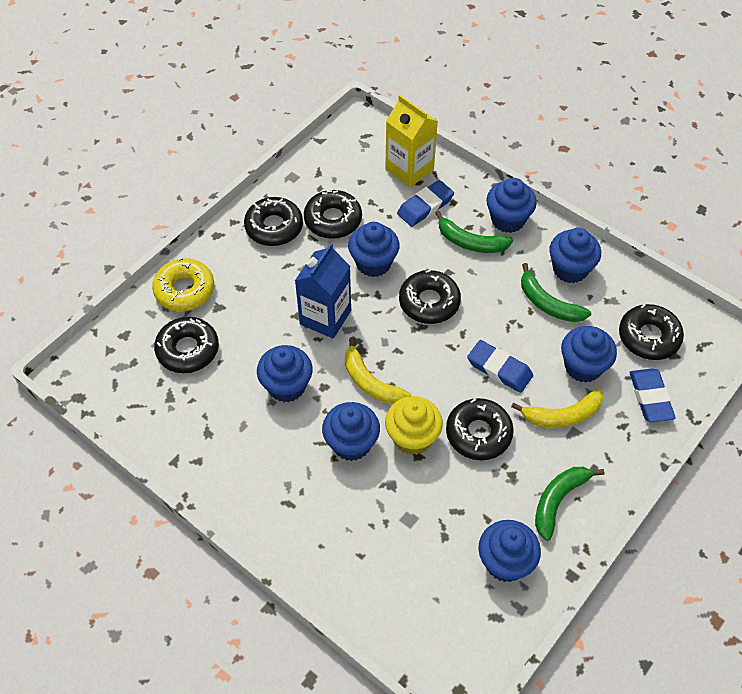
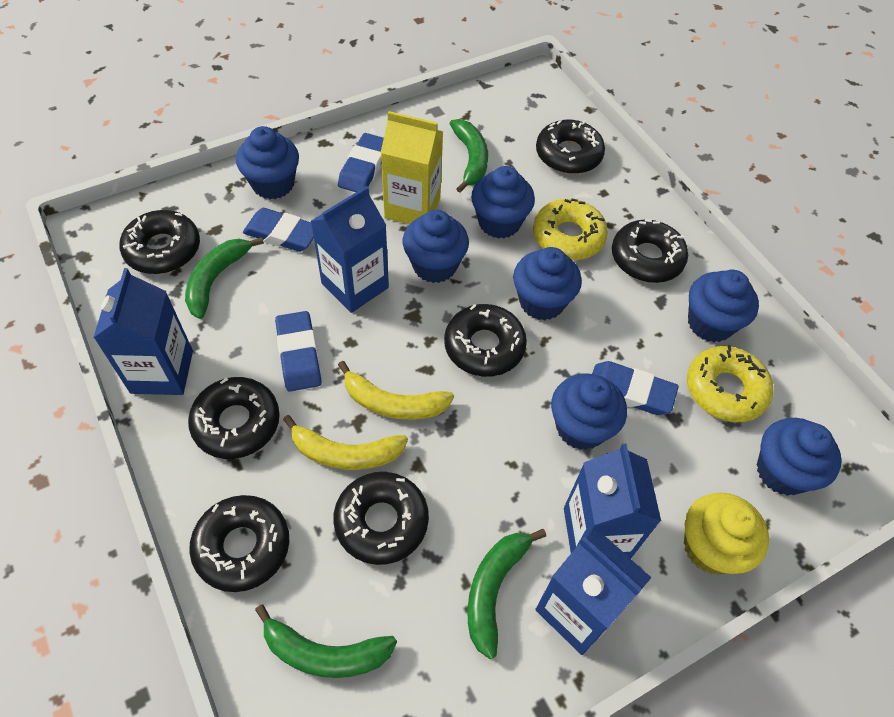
black donut: [154,317,219,373] [244,197,303,246] [304,190,362,239] [399,270,461,324] [446,398,514,460] [619,304,684,360] = 6 -> [119,210,200,274] [188,377,280,459] [189,495,289,592] [333,472,429,565] [444,304,527,377] [536,120,605,174] [612,219,688,283] = 7
blue carton: [295,243,351,339] = 1 -> [93,268,193,395] [311,186,389,313] [535,529,651,655] [564,444,661,559] = 4
blue eraser: [397,180,454,227] [467,340,533,393] [629,368,676,422] = 3 -> [243,208,314,252] [275,311,322,392] [338,133,384,192] [592,361,679,415] = 4
green banana: [435,210,513,253] [521,263,591,322] [535,467,604,541] = 3 -> [185,237,264,319] [255,604,397,678] [450,119,488,193] [467,529,546,659] = 4
yellow donut: [152,258,214,311] = 1 -> [533,198,608,260] [687,345,773,422] = 2

